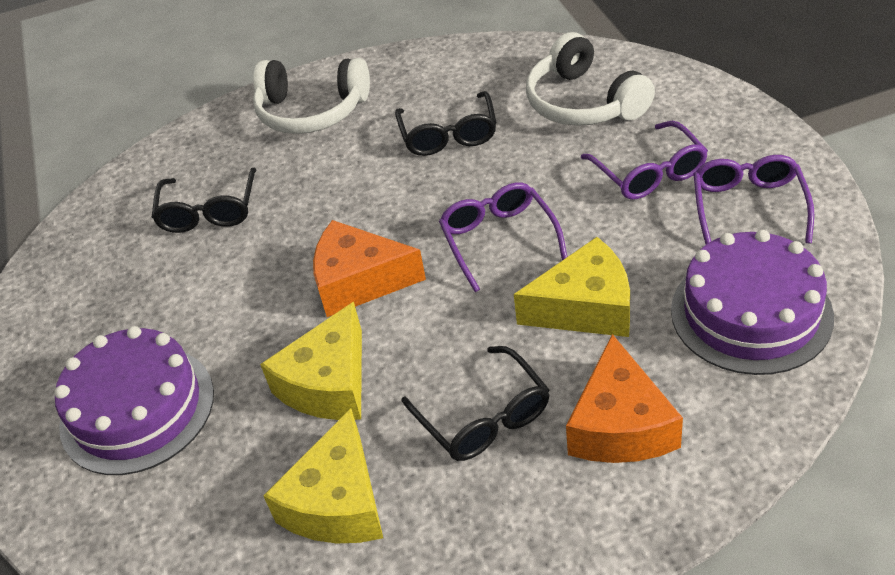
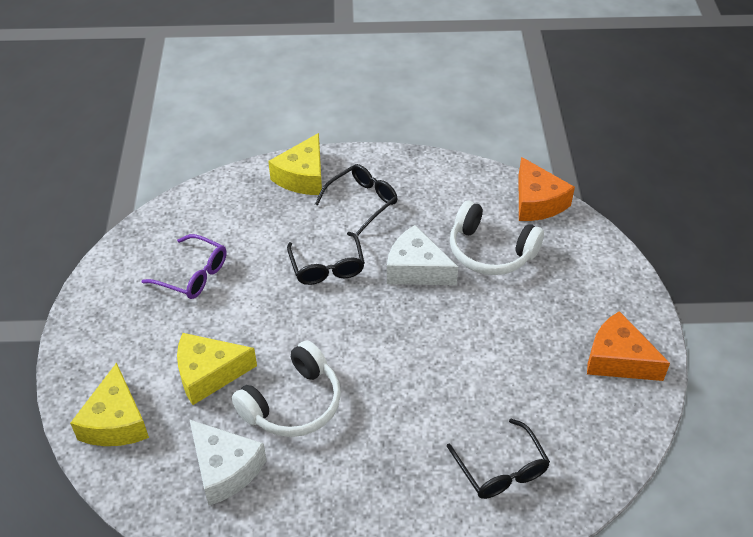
purple cake: [54,326,214,475] [671,230,834,375] = 2 -> none = 0
purple glasses: [439,182,567,292] [581,121,708,200] [693,155,814,244] = 3 -> [142,234,227,299] = 1
white cheese: none = 0 -> [189,419,266,505] [387,225,458,285] = 2

